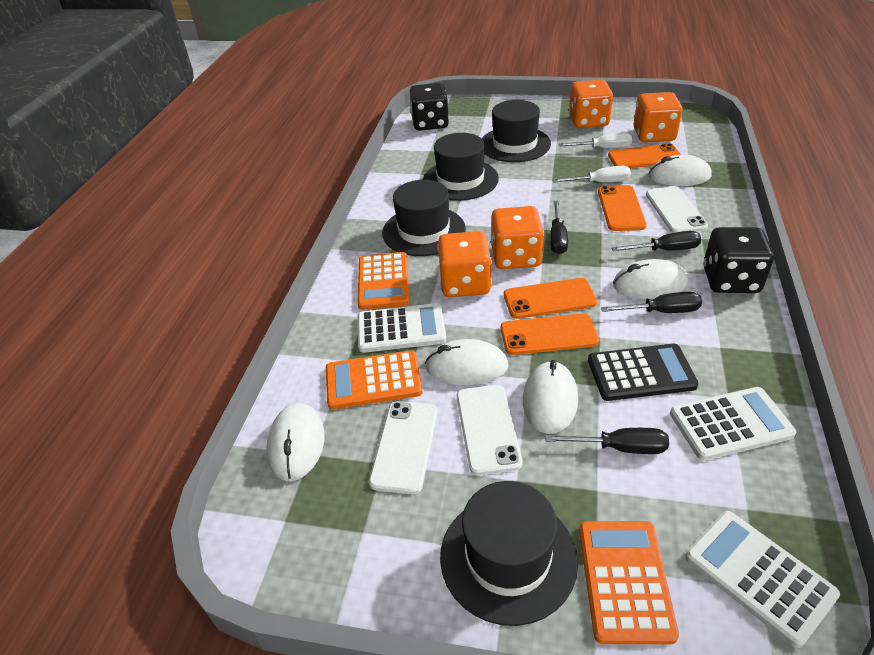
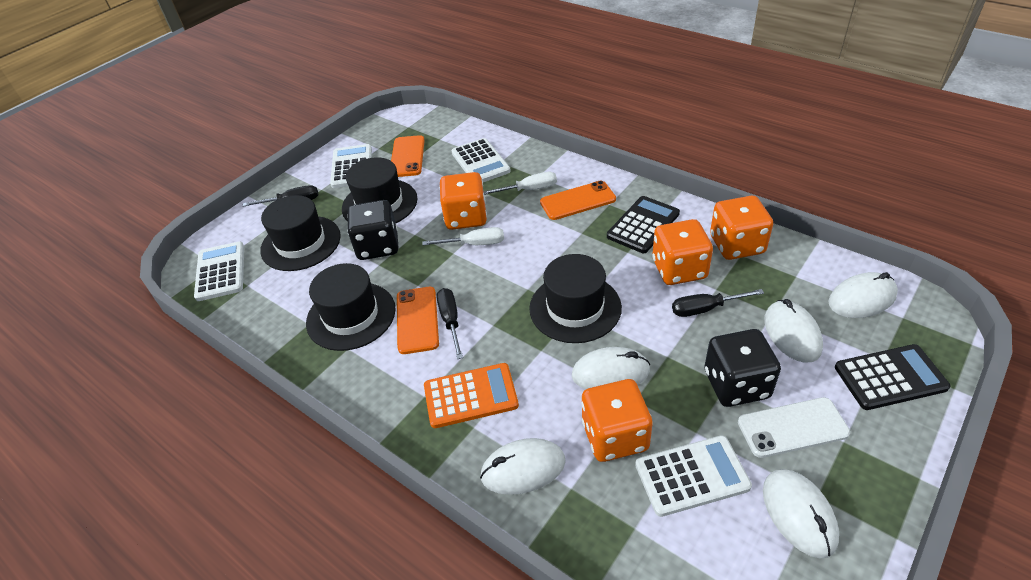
black calculator: [588,344,699,401] = 1 -> [607,196,680,253] [835,344,951,410] = 2
black screwdriver: [545,428,669,454] [550,201,568,254] [601,292,702,313] [611,231,701,251] = 4 -> [243,185,318,206] [436,288,463,359] [672,289,764,317] = 3
orange calculator: [326,350,423,409] [358,252,410,310] [579,521,679,644] = 3 -> [424,363,519,428] = 1
orange phone: [501,313,599,355] [504,278,597,319] [598,185,647,231] [608,143,681,168] = 4 -> [391,135,425,177] [397,287,439,354] [540,181,616,220] = 3
white calculator: [358,303,446,353] [670,387,797,461] [685,511,840,648] = 3 -> [194,241,244,301] [330,144,372,188] [451,138,511,182] [635,435,752,517] = 4
white phone: [369,401,437,494] [457,385,522,475] [646,186,708,233] = 3 -> [738,397,850,458] = 1

